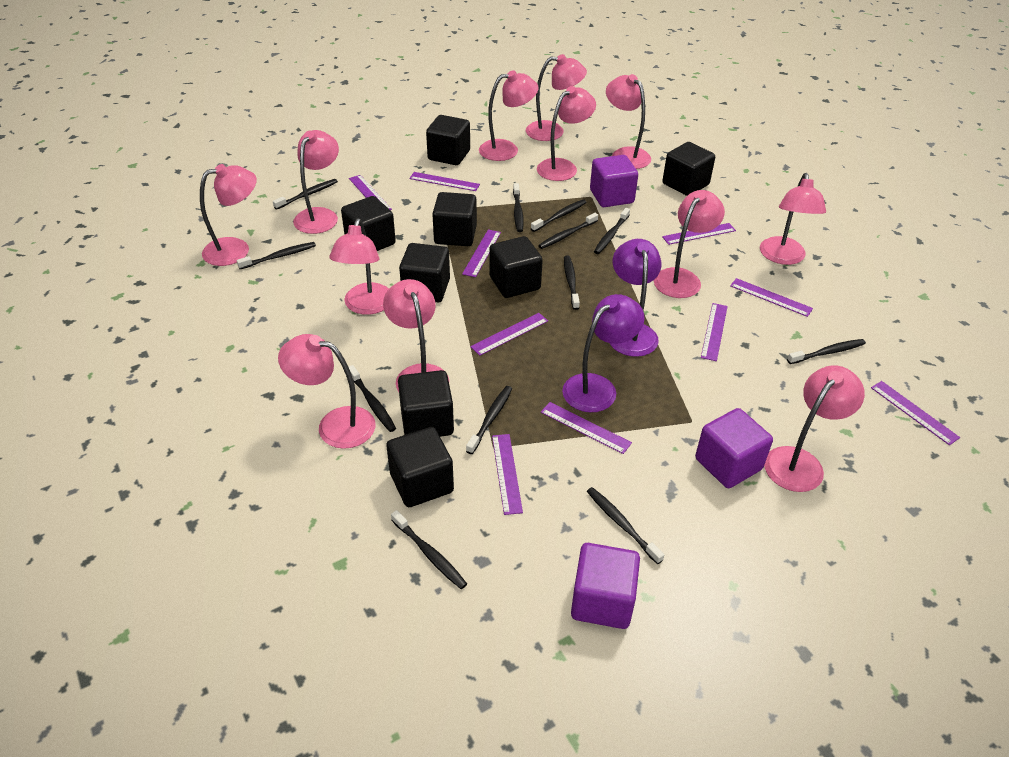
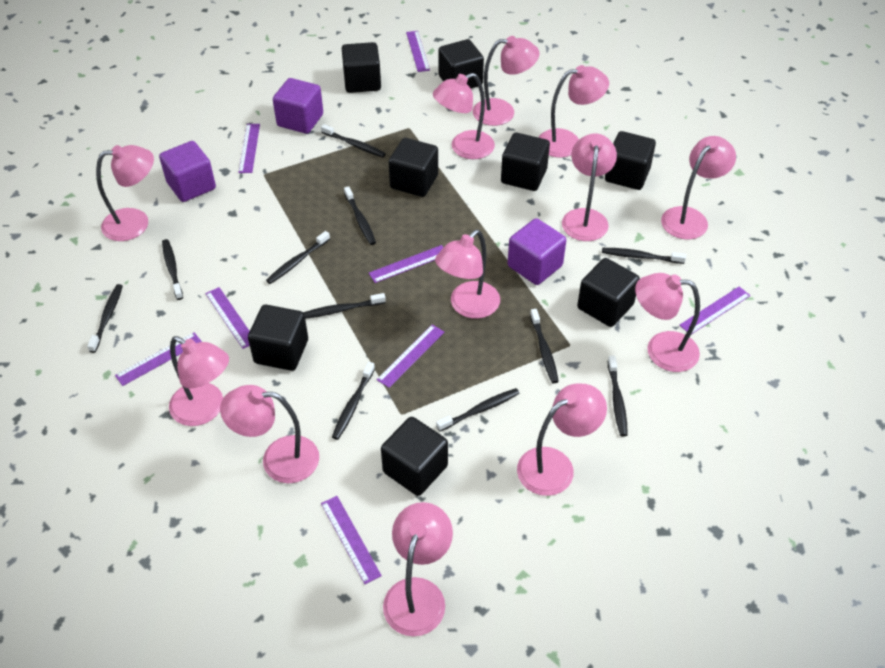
black toothbrush: [237,242,316,269] [273,179,338,210] [349,365,396,432] [391,510,467,589] [466,386,512,454] [513,183,524,232] [531,199,587,232] [538,213,598,249] [564,255,580,310] [587,487,664,564] [594,208,630,254] [787,339,866,364] = 12 -> [87,284,123,353] [162,239,183,300] [266,231,330,284] [303,293,386,319] [321,124,386,157] [332,362,375,440] [344,186,376,245] [436,388,520,432] [530,309,559,383] [602,248,686,264] [608,355,628,437] = 11
purple lamp: [562,294,644,412] [610,239,661,357] = 2 -> none = 0
purple ruler: [349,175,392,210] [409,172,480,191] [462,229,501,277] [470,313,548,356] [492,434,523,515] [541,402,632,454] [662,223,736,245] [701,303,728,361] [730,278,813,317] [871,381,960,445] = 10 -> [115,332,202,386] [205,287,250,349] [238,124,260,173] [321,496,382,584] [369,245,444,283] [377,325,444,388] [406,31,430,72] [679,287,750,334] = 8

